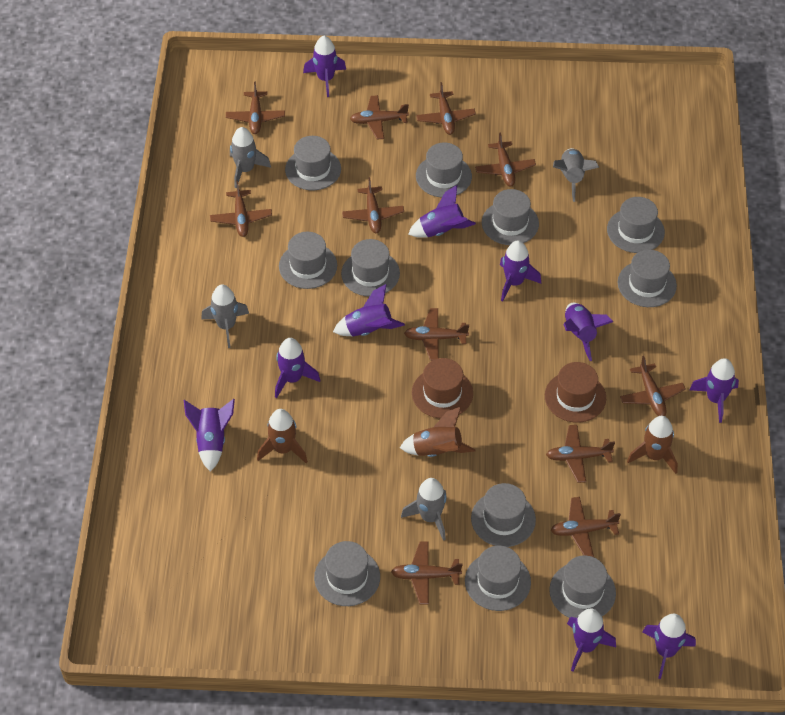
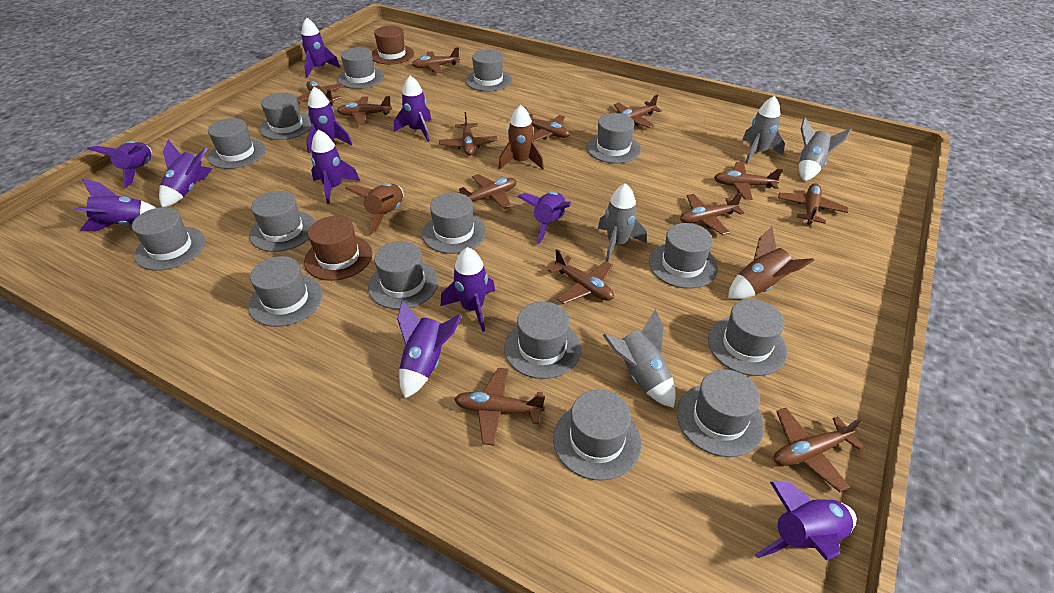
brown plane: [210,181,272,237] [226,81,285,134] [342,177,404,233] [350,95,409,140] [391,541,463,605] [404,308,469,361] [416,82,476,135] [475,132,536,187] [546,425,615,483] [550,497,621,557] [620,356,686,416] = 11 -> [297,81,345,106] [337,96,392,125] [412,47,460,74] [439,112,498,156] [454,368,545,446] [457,174,516,209] [524,107,570,142] [548,249,614,304] [614,95,662,128] [680,193,744,235] [714,162,783,200] [774,408,864,492] [778,183,848,225] = 13
grey hat: [279,232,337,289] [285,136,341,190] [314,541,380,606] [341,239,400,297] [416,143,472,197] [465,546,531,611] [471,483,536,547] [482,189,539,245] [549,556,616,618] [607,197,665,253] [618,250,677,307] = 11 -> [132,207,205,271] [208,118,266,169] [248,256,323,327] [249,191,315,252] [259,93,312,140] [337,47,384,89] [368,241,439,309] [422,193,486,254] [465,50,512,92] [504,302,581,379] [553,390,641,481] [586,113,641,163] [649,223,718,289] [677,369,764,457] [708,299,787,376] = 15
purple rocket: [184,399,235,472] [275,338,320,398] [303,36,346,97] [333,284,405,336] [408,185,476,238] [500,240,541,301] [563,303,613,361] [567,608,616,672] [642,613,696,679] [689,358,739,423] = 10 -> [73,179,156,231] [87,141,152,188] [159,140,213,207] [301,18,340,78] [306,87,352,153] [311,129,360,204] [394,75,431,142] [397,301,462,398] [441,247,495,332] [518,191,571,244] [755,482,857,561] = 11

